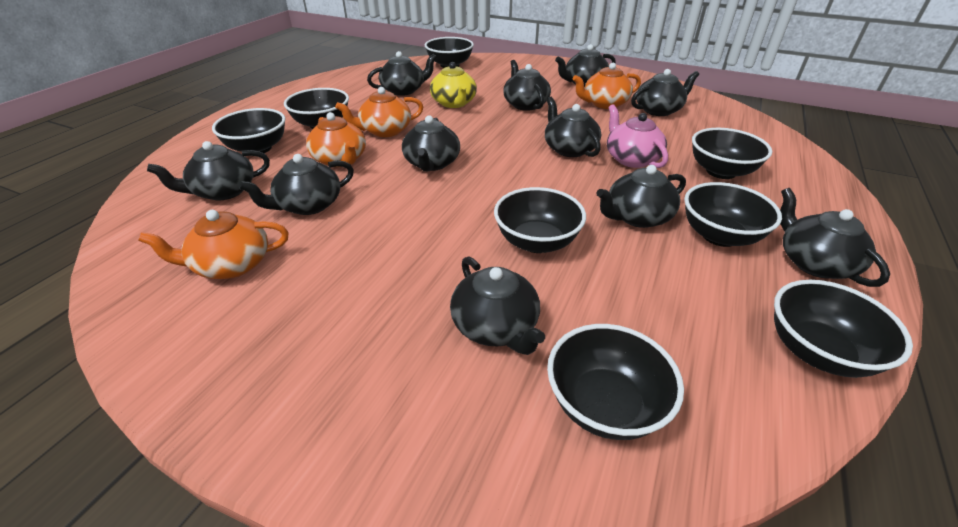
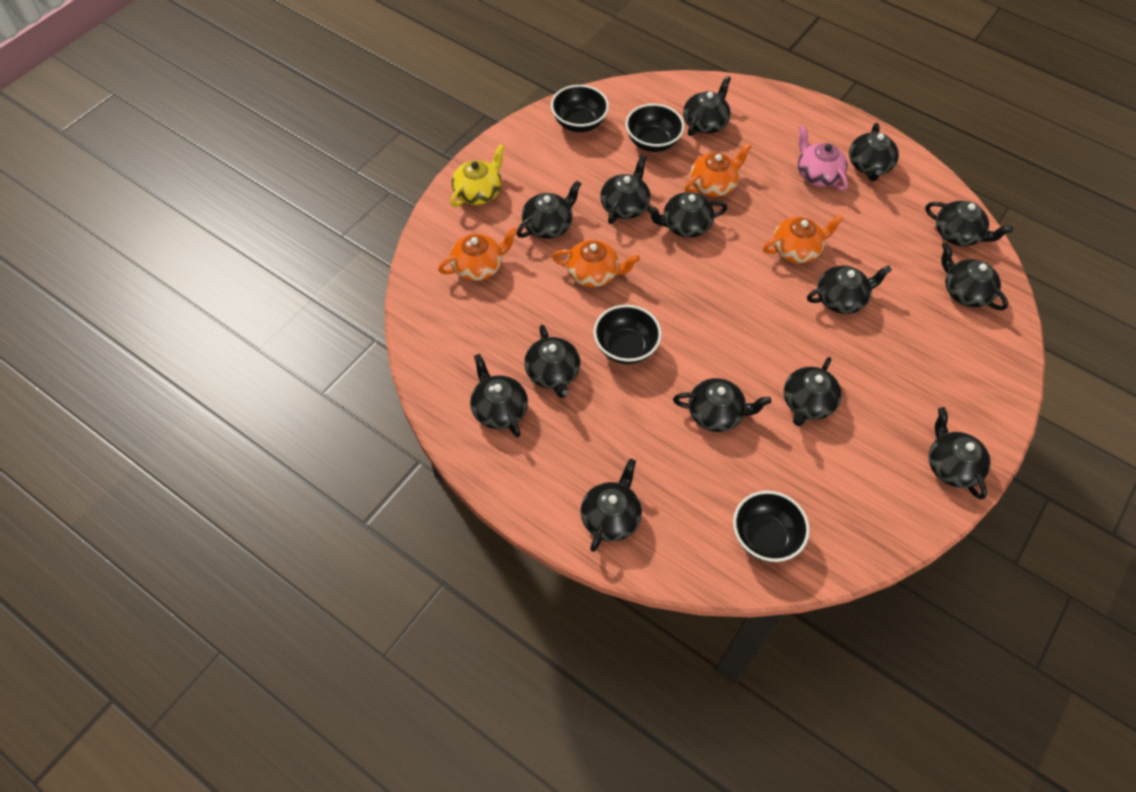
black bowl: [212,108,286,153] [284,88,349,129] [425,37,474,68] [494,187,586,253] [547,324,684,440] [684,182,782,247] [692,128,772,179] [774,280,913,378] = 8 -> [551,85,609,132] [593,305,662,364] [626,104,684,152] [733,491,810,562] = 4
black teapot: [147,141,270,201] [239,154,354,215] [367,51,437,96] [402,115,460,171] [450,256,545,355] [503,60,551,111] [545,97,601,157] [555,44,616,87] [597,165,686,228] [631,69,699,116] [780,188,890,287] = 11 -> [470,354,528,437] [516,180,581,239] [524,325,580,398] [581,459,642,552] [600,155,651,224] [647,192,727,238] [673,378,771,432] [683,76,731,136] [784,357,842,426] [807,265,892,314] [849,123,899,181] [925,201,1013,246] [929,407,991,500] [941,242,1008,310] = 14

